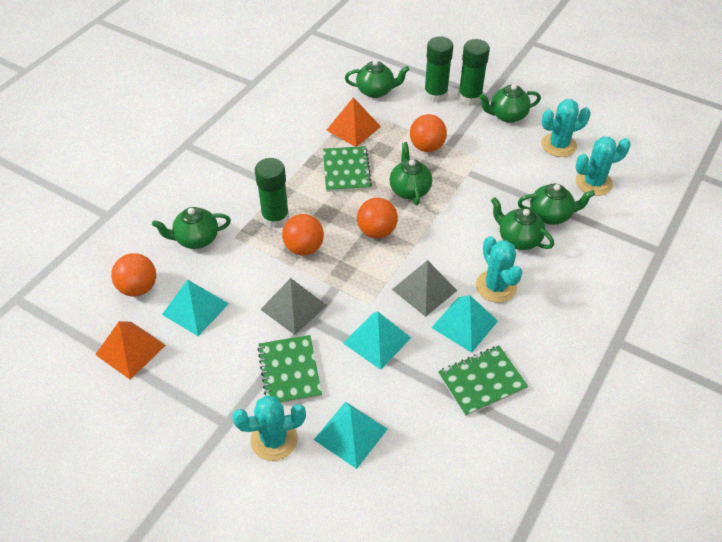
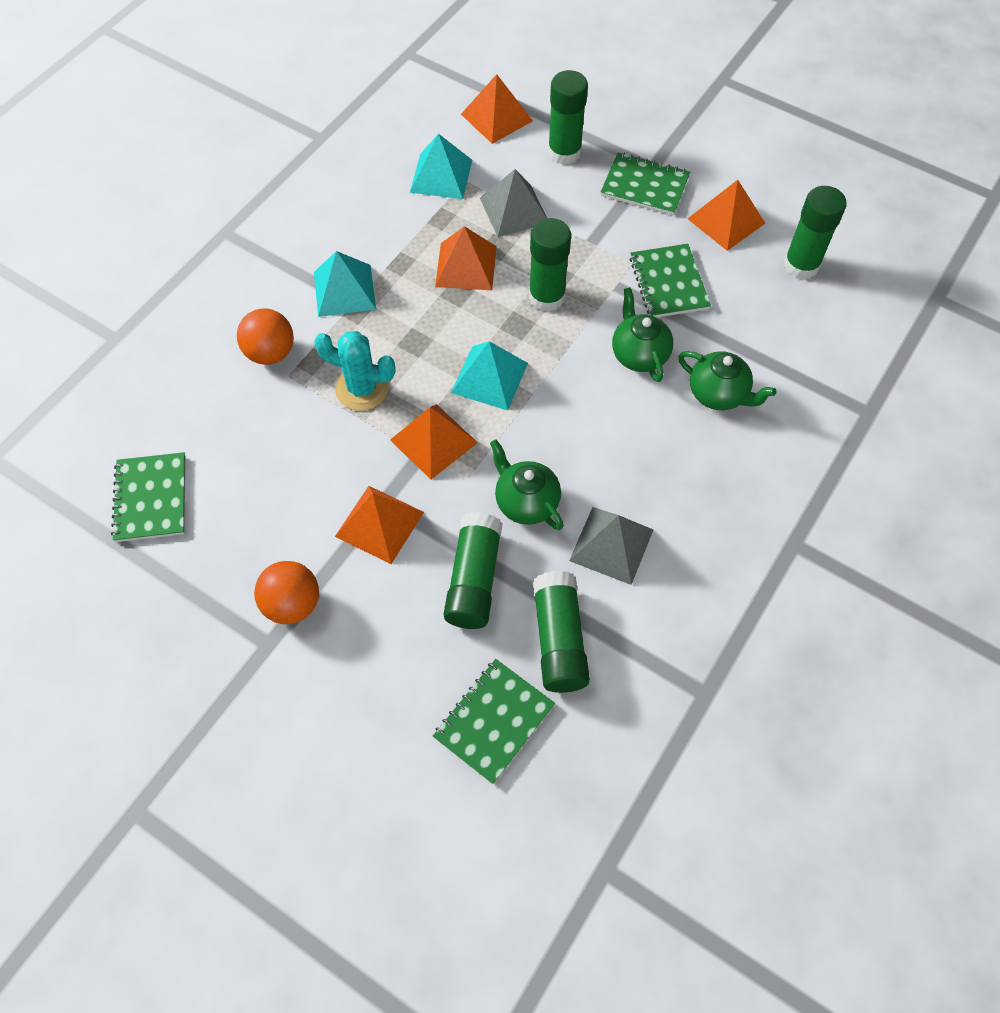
green glue stick: [255,158,289,228] [424,36,453,102] [458,39,490,105] = 3 -> [444,512,503,629] [529,218,571,312] [533,571,590,693] [548,70,588,165] [783,186,846,280] = 5
green notebook: [257,335,322,404] [323,146,372,192] [438,346,528,416] = 3 -> [111,452,186,542] [433,659,555,784] [601,153,690,215] [629,244,711,317] = 4
green teapot: [152,207,231,249] [345,60,409,98] [390,142,432,205] [479,84,541,123] [491,197,554,250] [518,183,595,225] = 6 -> [490,440,564,530] [612,287,673,382] [678,351,777,410] = 3
orange ball: [111,253,156,297] [282,214,324,255] [357,198,398,238] [410,114,447,152] = 4 -> [237,309,294,365] [254,561,319,624] = 2
orange pyramid: [95,321,166,379] [326,97,381,147] = 2 -> [335,486,424,564] [390,404,478,480] [435,226,497,290] [461,74,533,144] [687,180,765,251] = 5
turquoise cactus: [232,395,306,461] [476,236,523,303] [541,99,591,157] [575,136,631,196] = 4 -> [314,331,395,411] = 1
turquoise pyramid: [162,280,229,336] [314,402,388,469] [343,311,411,370] [431,295,498,353] = 4 -> [314,251,376,317] [410,134,472,199] [451,341,528,410] = 3

